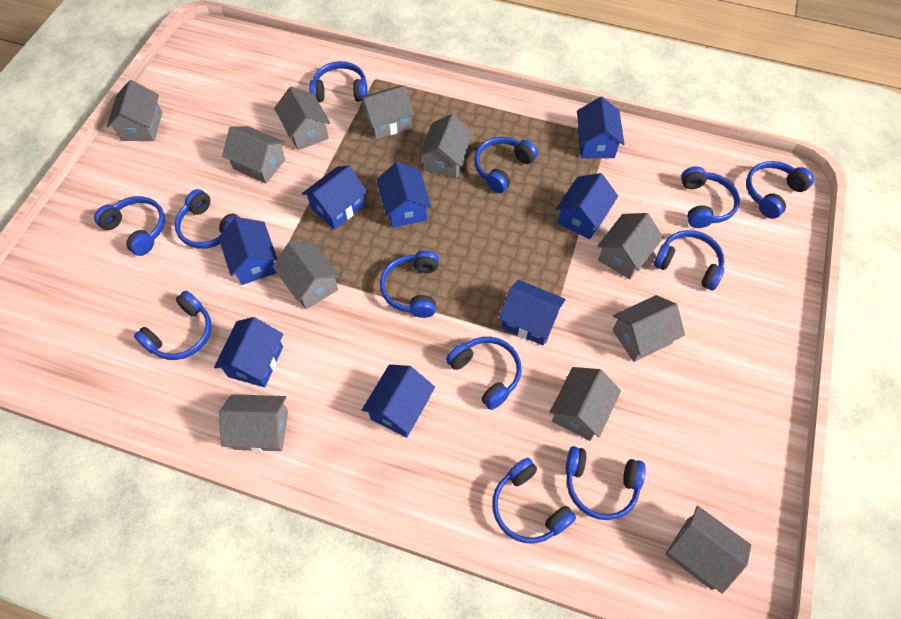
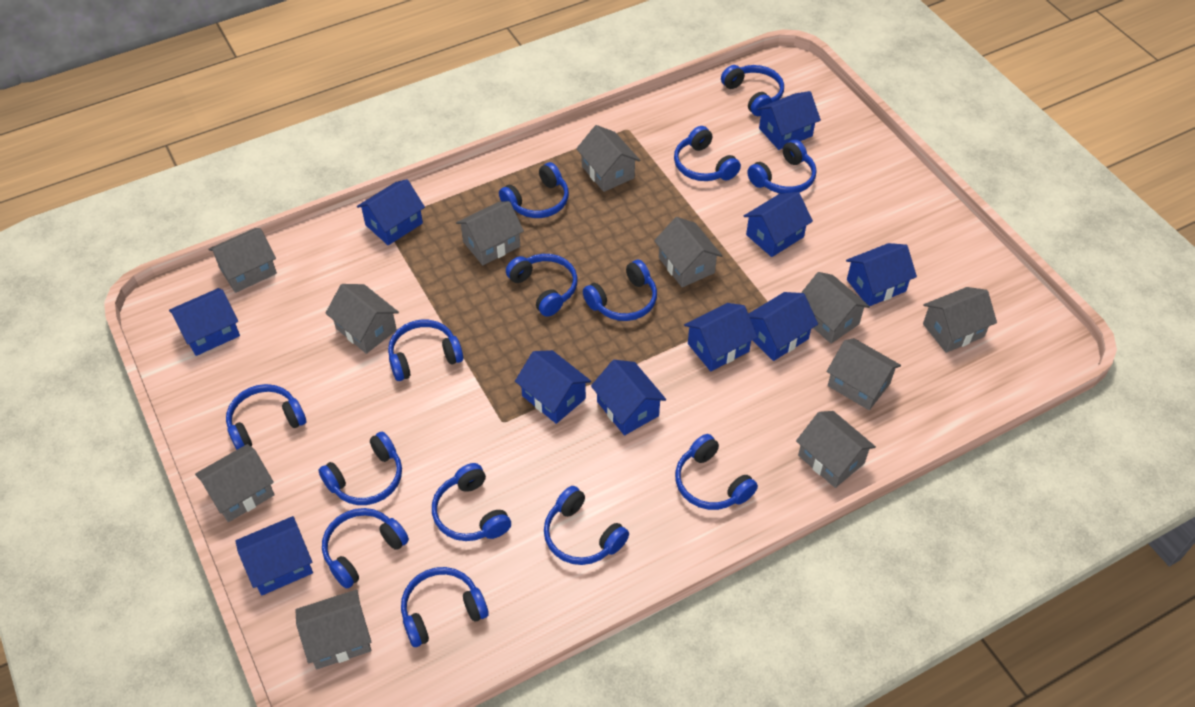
blue headphones: [94,196,165,256] [134,291,212,360] [175,189,241,249] [309,61,368,102] [380,250,439,318] [446,337,522,410] [474,137,538,193] [492,458,576,544] [566,446,646,520] [653,230,725,291] [681,166,740,228] [746,161,814,219] = 12 -> [226,384,306,450] [319,432,402,505] [322,508,409,589] [388,320,463,381] [401,567,489,647] [432,463,511,541] [499,162,569,218] [506,254,578,317] [544,486,629,565] [583,260,657,321] [674,126,741,181] [675,434,758,510] [721,65,784,116] [747,140,816,194] = 14
blue house: [214,317,283,387] [218,217,278,285] [302,166,368,229] [362,364,435,438] [376,162,431,228] [499,280,566,346] [556,173,618,239] [577,97,624,158] = 8 -> [169,288,240,356] [235,516,313,595] [357,179,425,245] [515,350,591,424] [591,360,666,435] [684,303,757,371] [744,192,813,257] [749,292,818,361] [757,91,821,150] [846,243,917,306] = 10

